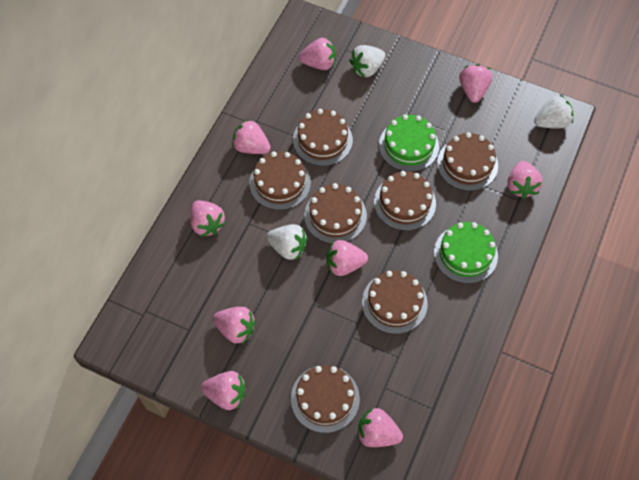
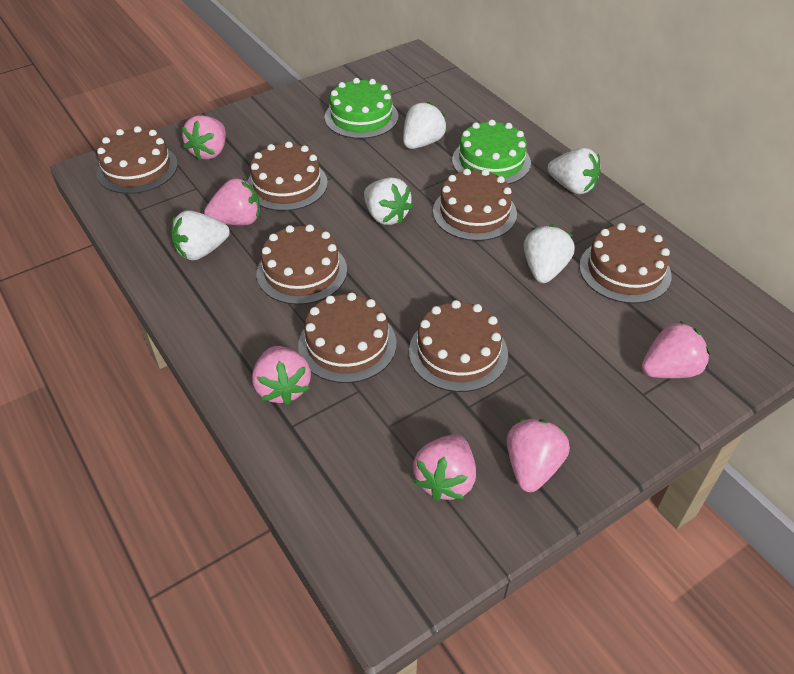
pink strawberry: [190,200,225,237] [201,371,245,410] [213,307,256,344] [232,119,271,154] [299,38,336,70] [327,240,368,276] [358,408,403,447] [459,64,492,103] [507,161,543,199] = 9 -> [182,115,226,160] [204,178,260,225] [252,346,311,405] [413,434,476,501] [507,419,570,492] [642,321,710,378] = 6
white strawberry: [266,224,307,260] [349,45,385,77] [534,95,573,128] = 3 -> [171,210,230,261] [364,178,413,225] [403,102,447,149] [524,225,575,283] [547,148,601,194] = 5

